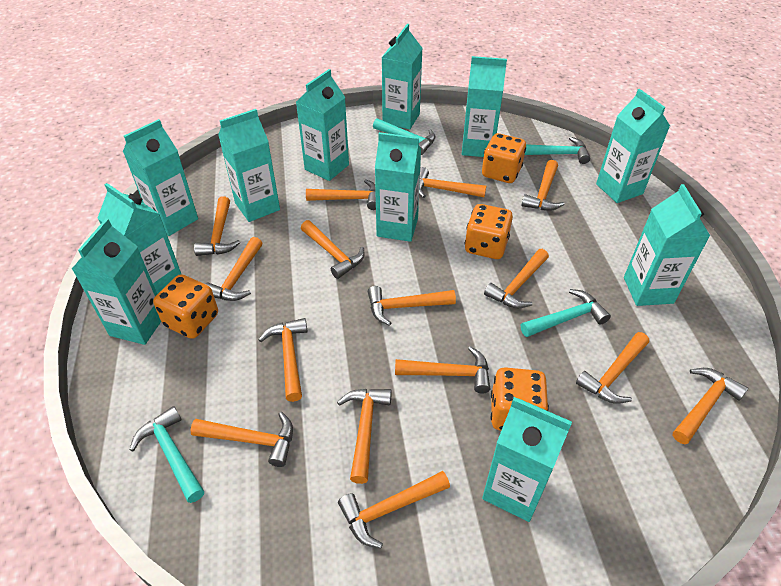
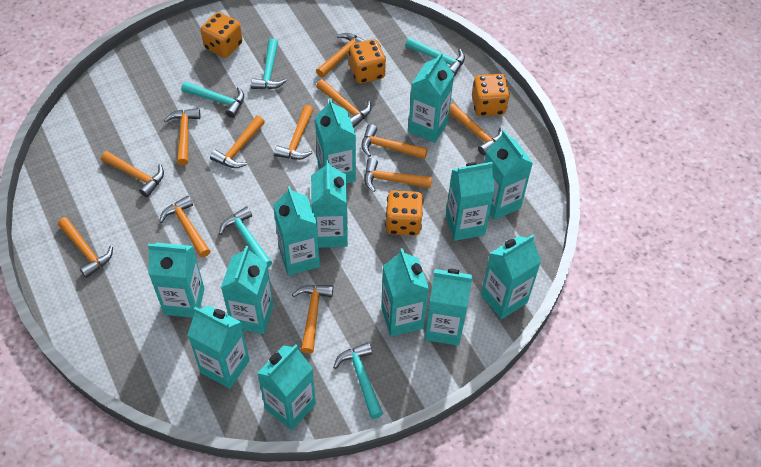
orange hammer: [191,412,293,467] [194,196,240,256] [205,237,263,301] [259,318,308,402] [301,220,365,279] [306,179,376,210] [337,389,392,484] [338,471,450,548] [368,286,456,326] [395,346,490,393] [419,167,486,198] [484,249,549,308] [521,160,565,211] [576,332,649,404] [673,368,748,444] = 15 -> [58,217,113,278] [101,151,164,197] [159,196,211,258] [164,108,200,165] [210,116,265,168] [274,105,314,160] [292,285,333,354] [316,33,366,78] [316,79,371,128] [361,124,428,159] [364,158,432,192] [449,103,503,155] = 12
turquoise carton: [72,218,161,345] [97,183,181,294] [123,119,198,236] [218,109,280,222] [296,69,349,181] [375,132,421,242] [382,24,423,129] [462,56,507,157] [482,397,572,522] [596,89,670,203] [624,184,710,306] = 11 -> [148,243,205,318] [187,305,249,389] [221,246,274,334] [257,344,316,430] [273,186,320,276] [311,160,348,248] [315,98,356,184] [381,248,429,337] [408,52,454,143] [425,269,472,346] [446,162,495,241] [481,235,541,319] [484,130,533,220] = 13
turquoise hammer: [130,406,204,503] [373,118,435,155] [521,289,611,337] [525,137,590,164] = 4 -> [181,81,244,118] [219,206,272,268] [251,38,287,89] [334,342,383,419] [405,37,465,76] = 5

